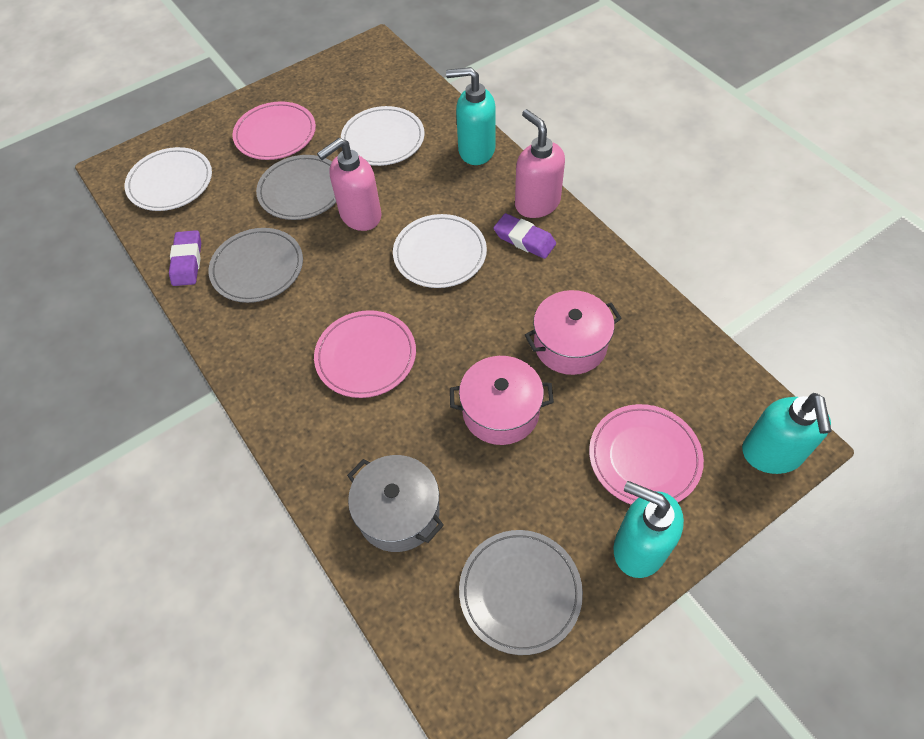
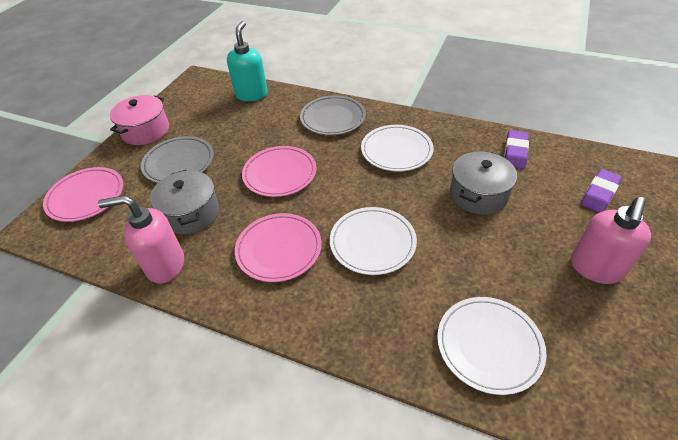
grey plate: [209,228,303,303] [256,155,336,220] [459,530,583,655] = 3 -> [141,136,214,183] [300,95,366,135] = 2
grey pot: [347,455,444,552] = 1 -> [150,170,219,234] [450,152,517,215] = 2
pink pot: [450,356,554,445] [525,290,622,375] = 2 -> [110,95,169,145] = 1
turquoise soap dispenser: [446,67,496,165] [614,481,684,578] [742,393,832,474] = 3 -> [227,21,268,101] = 1

